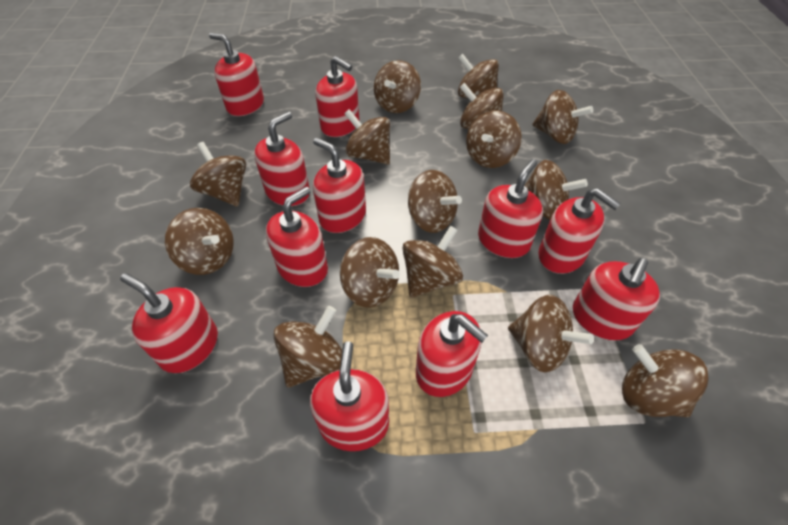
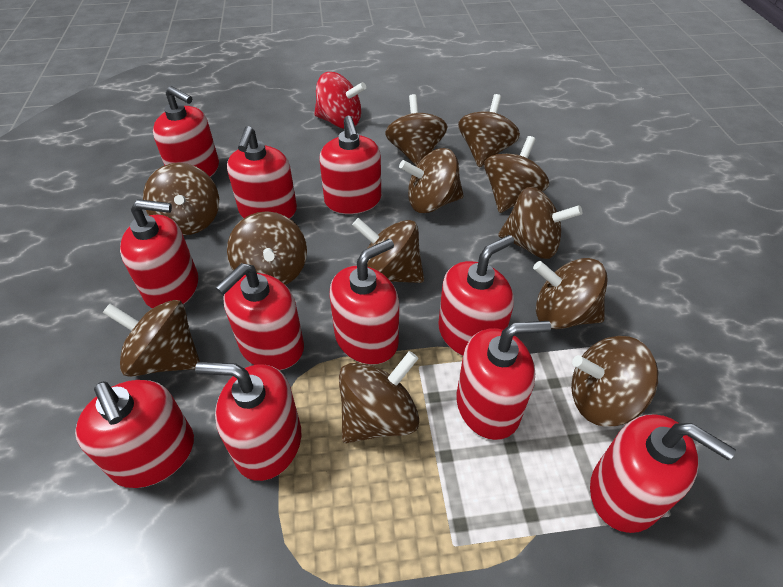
brown spinning top: [165,208,234,275] [190,142,246,207] [273,306,342,388] [340,237,400,308] [344,109,390,165] [374,60,421,113] [402,226,463,298] [408,170,462,233] [458,54,499,98] [459,83,504,129] [466,111,522,168] [508,295,594,372] [524,160,588,220] [533,90,593,144] [622,344,709,417] = 15 -> [103,300,200,377] [143,163,219,235] [227,211,307,285] [339,351,419,443] [352,218,424,283] [385,94,448,166] [399,148,464,213] [458,94,520,167] [484,136,549,213] [498,187,582,259] [533,258,608,329] [571,336,658,427] = 12
red spinning top: none = 0 -> [314,72,366,129] = 1

